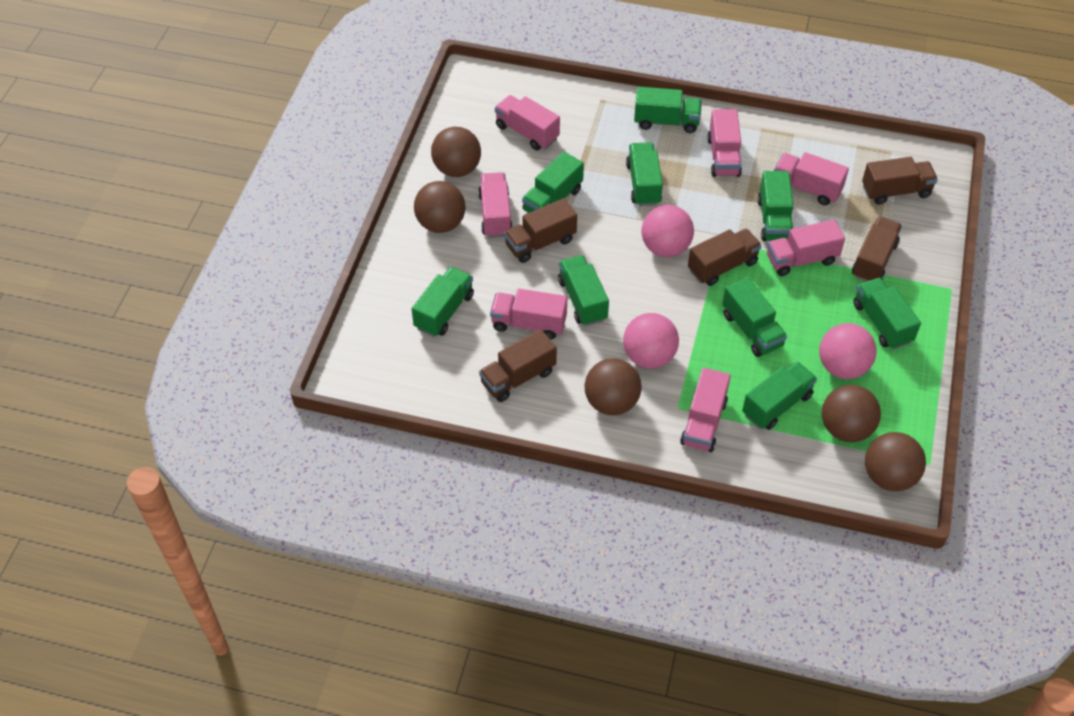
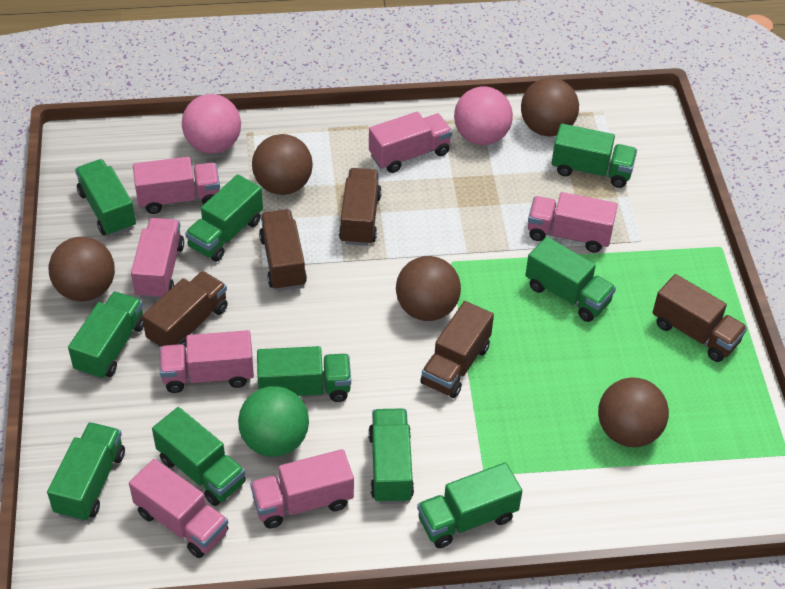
green ball: none = 0 -> [238,386,309,457] = 1
green truck: [412,267,474,337] [522,152,584,213] [558,255,609,326] [626,142,663,206] [634,87,702,133] [722,277,787,357] [742,362,817,430] [757,171,793,241] [853,277,921,350] = 9 -> [47,422,125,522] [68,291,144,380] [75,159,136,236] [152,407,246,506] [185,174,263,262] [257,346,351,402] [368,409,414,504] [417,462,522,548] [525,237,616,322] [552,123,637,188] = 10
pink ball: [623,313,679,368] [642,205,694,257] [819,323,877,379] = 3 -> [182,94,241,153] [454,86,513,145] = 2

